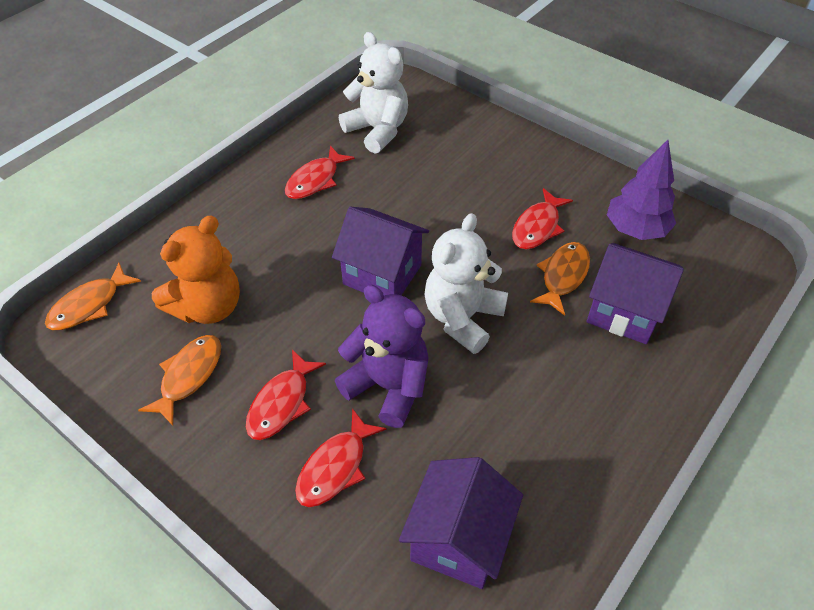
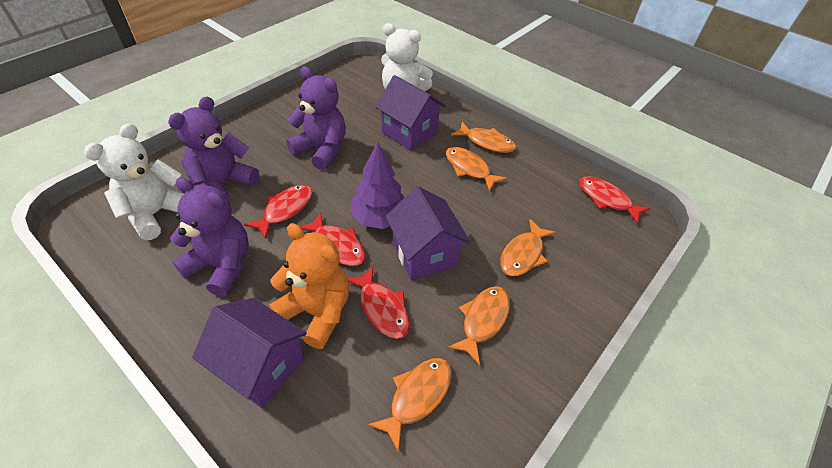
orange fish: [45,263,141,330] [138,335,221,425] [530,242,590,316] = 3 -> [368,358,452,452] [446,147,507,192] [448,286,510,365] [451,122,516,153] [500,219,556,276] = 5
purple teddy bear: [335,285,428,428] = 1 -> [168,96,259,201] [170,177,249,297] [286,67,346,170] = 3

